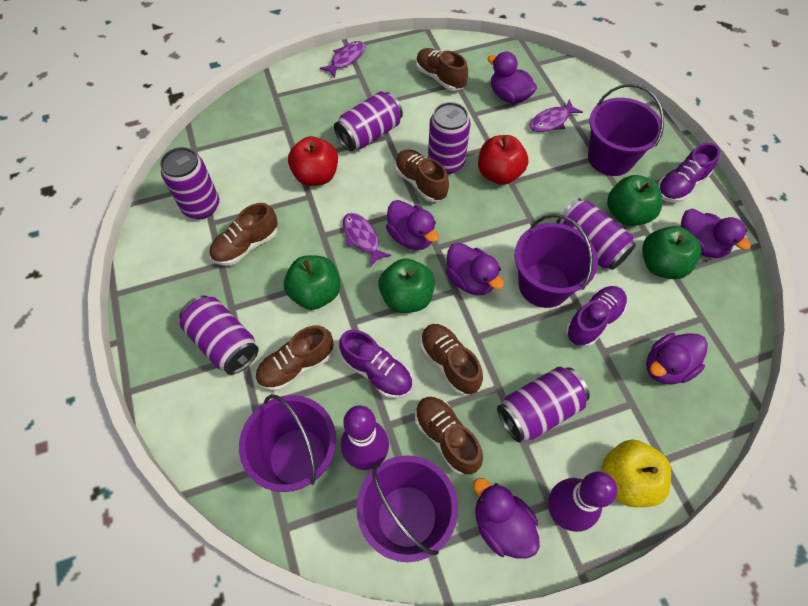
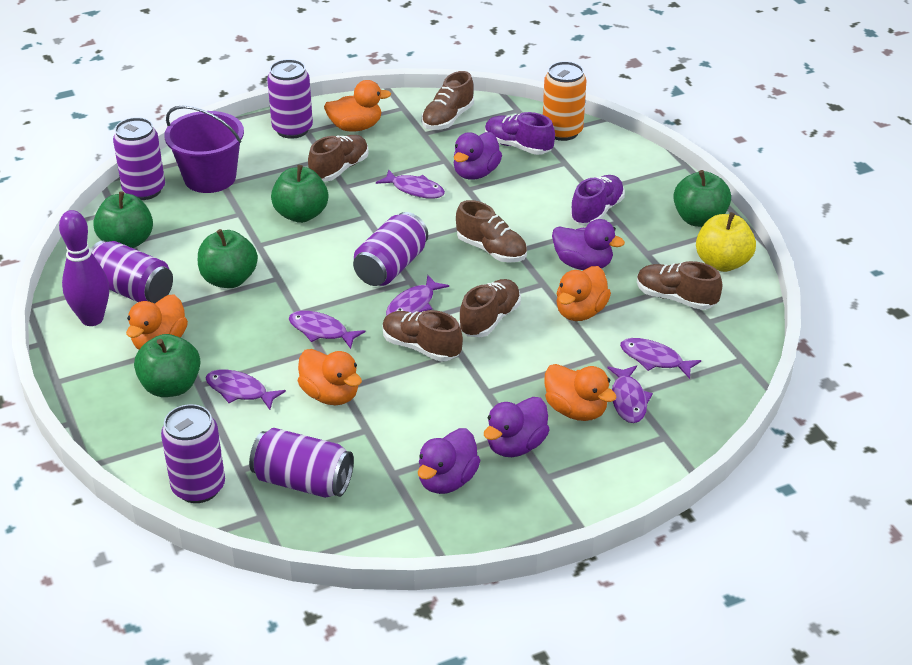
green apple: [284,255,341,310] [378,259,435,313] [607,175,662,226] [642,226,701,279] = 4 -> [93,191,153,248] [134,334,201,397] [198,229,258,288] [271,165,328,223] [673,170,731,227] = 5
orange can: none = 0 -> [543,61,587,141] = 1
orange duck: none = 0 -> [126,294,188,349] [298,349,362,405] [324,80,391,132] [544,364,616,421] [556,266,611,321] = 5
purple bowling pin: [341,406,389,470] [548,472,617,532] = 2 -> [59,210,109,326] = 1
purple bucket: [239,394,336,492] [356,455,458,562] [515,214,598,308] [588,84,664,176] = 4 -> [164,105,244,193] = 1
purple duck: [386,200,439,250] [446,243,504,295] [473,478,540,559] [487,52,537,104] [646,333,708,385] [681,208,751,258] = 6 -> [418,428,481,494] [454,132,502,180] [484,397,549,457] [552,219,625,270] = 4
purple fish: [319,41,365,78] [343,213,391,267] [530,99,583,132] = 3 -> [206,369,286,410] [289,311,365,349] [376,170,445,199] [386,275,449,316] [607,365,653,423] [620,338,701,379] = 6
purple shoe: [339,330,412,399] [566,286,627,347] [658,143,720,203] = 3 -> [485,112,555,155] [570,175,625,225] = 2
red apple: [288,136,338,186] [478,135,528,185] = 2 -> none = 0

